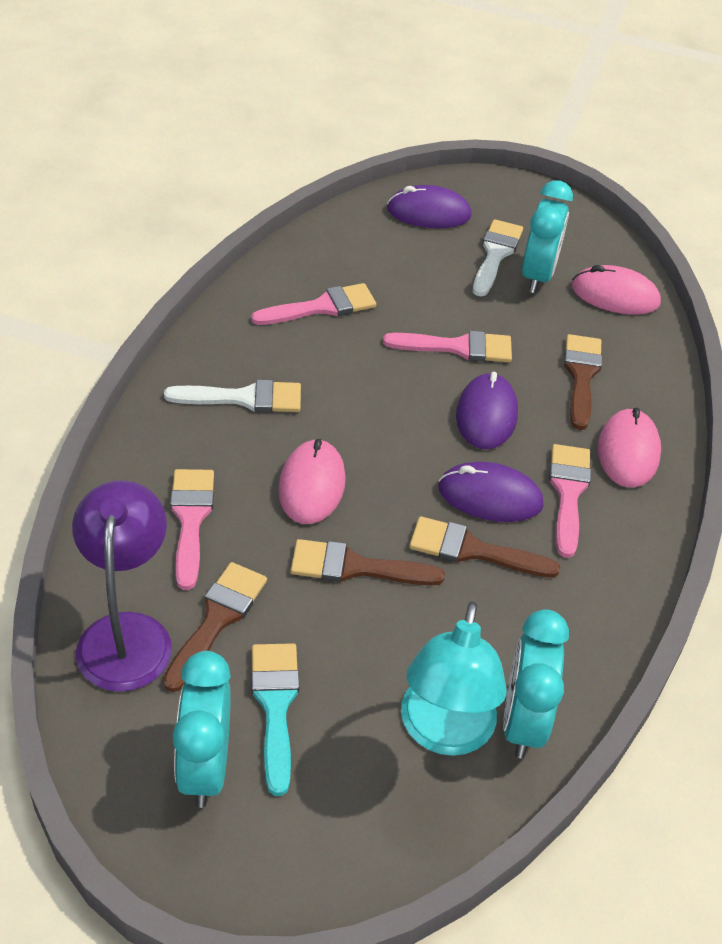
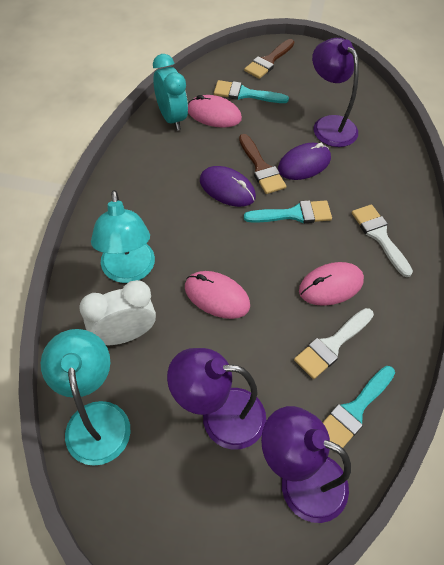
brown brush: [163,562,267,692] [291,539,445,586] [409,516,560,578] [564,334,602,430] = 4 -> [239,134,286,194] [244,39,294,79] = 2
pink brush: [170,469,214,590] [251,283,376,325] [383,330,512,362] [549,444,591,558] = 4 -> none = 0
purple lamp: [72,480,172,692] = 1 -> [167,348,266,450] [261,406,351,523] [312,38,359,147] = 3
purple mouse: [387,185,472,228] [438,462,543,522] [456,372,518,449] = 3 -> [200,166,256,207] [278,143,331,180] = 2
turquoise brush: [251,643,299,796] = 1 -> [214,80,289,103] [244,200,332,223] [322,366,395,448] = 3
turquoise clock: [173,651,231,808] [503,609,569,758] [522,180,573,293] = 3 -> [153,54,188,131] = 1
turquoise lamp: [401,601,507,756] = 1 -> [41,329,131,466] [91,190,155,283] = 2
white clock: none = 0 -> [79,280,156,345] = 1

